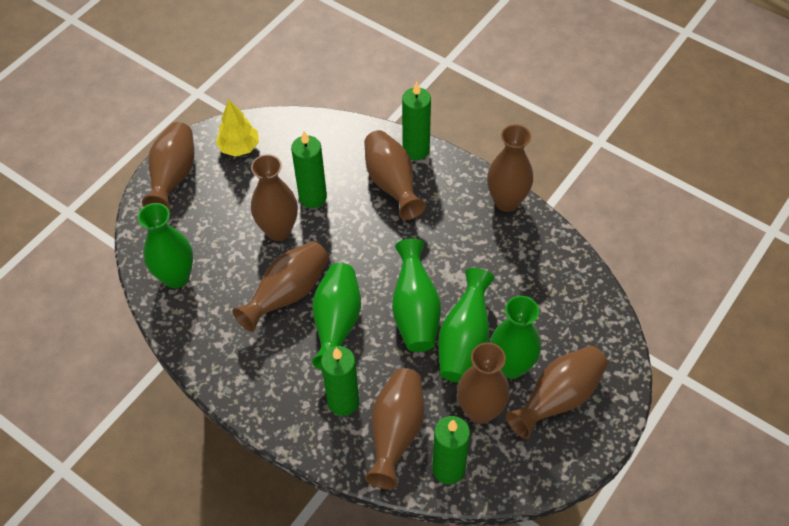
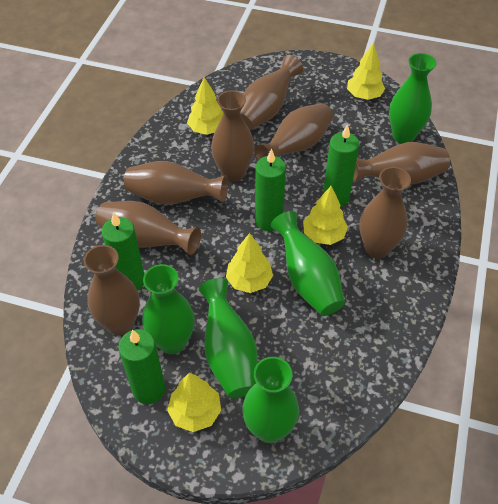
yellow tree: [216,99,259,157] = 1 -> [167,373,221,432] [187,77,224,135] [226,233,273,293] [303,186,348,245] [347,43,385,100] = 5

